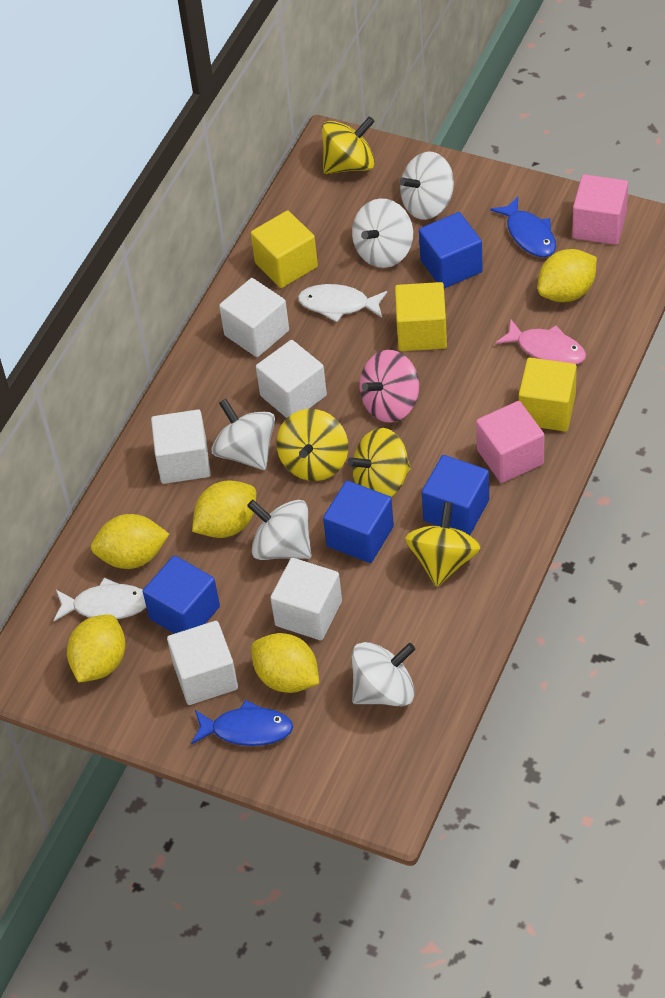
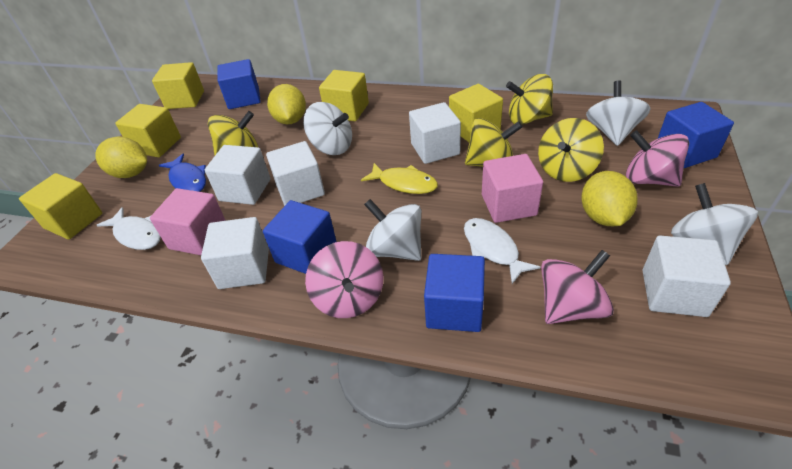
blue fish: [191,699,293,746] [490,196,556,257] = 2 -> [158,154,206,192] = 1
pink fish: [496,319,586,364] = 1 -> none = 0
pink spinning top: [360,350,419,423] = 1 -> [305,241,383,318] [541,250,614,324] [626,130,689,187] = 3
white spinning top: [211,399,275,470] [247,500,312,560] [352,198,413,268] [352,642,415,706] [399,152,454,220] = 5 -> [303,102,352,155] [364,199,421,261] [586,80,650,146] [671,183,758,265] = 4
yellow cube: [251,210,318,288] [395,282,447,351] [519,358,577,431] = 3 -> [19,173,102,240] [115,104,181,157] [152,62,204,109] [319,70,369,121] [449,84,503,142] = 5
yellow fish: none = 0 -> [361,163,438,194] = 1
yellow lemon: [67,614,125,683] [91,514,169,569] [192,480,257,538] [251,633,320,693] [538,249,597,302] = 5 -> [95,136,147,178] [267,84,306,124] [581,171,638,226] = 3

